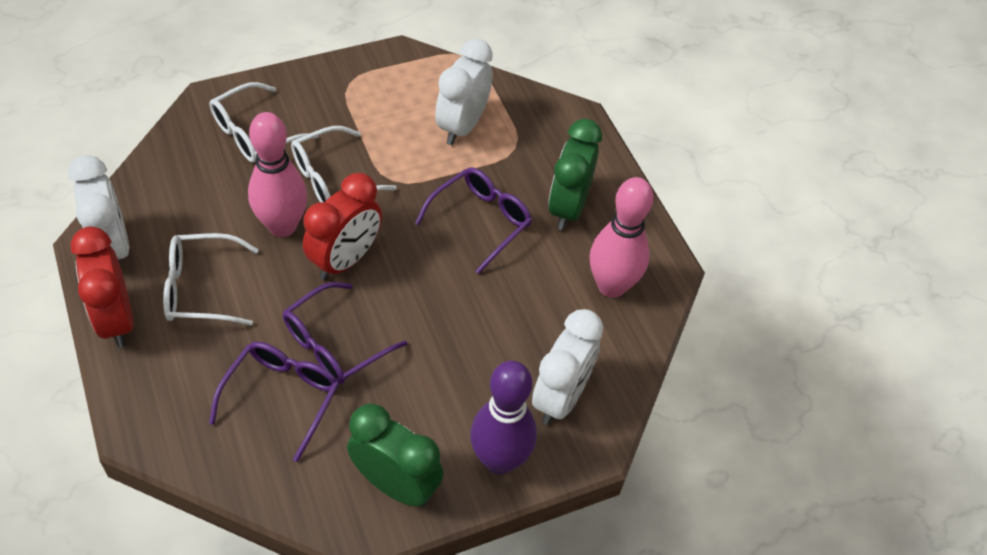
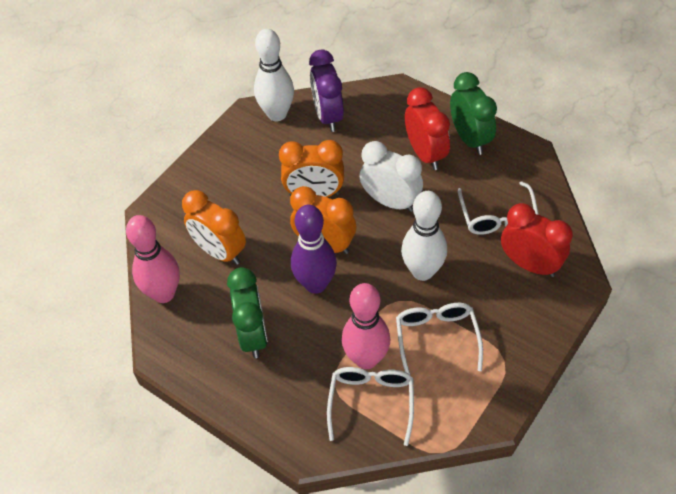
orange clock: none = 0 -> [182,190,246,265] [279,140,344,197] [290,186,356,254] = 3
purple clock: none = 0 -> [309,49,344,132] = 1
purple glasses: [209,342,339,462] [283,282,408,384] [415,167,532,274] = 3 -> none = 0
white bowling pin: none = 0 -> [254,29,294,121] [401,191,447,281] = 2
white clock: [68,155,130,267] [435,38,493,145] [532,309,603,425] = 3 -> [359,141,423,212] = 1

